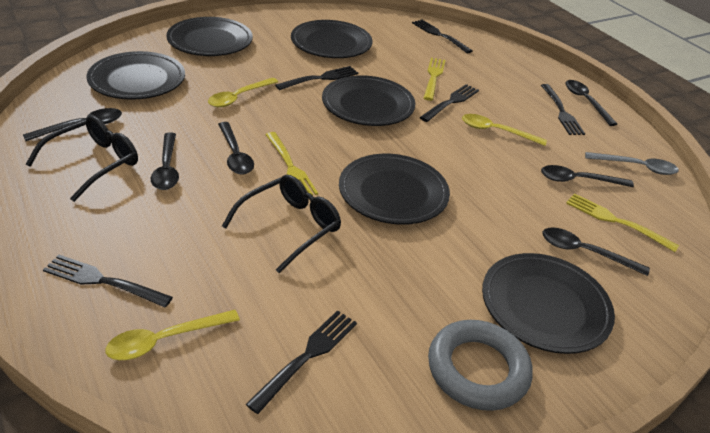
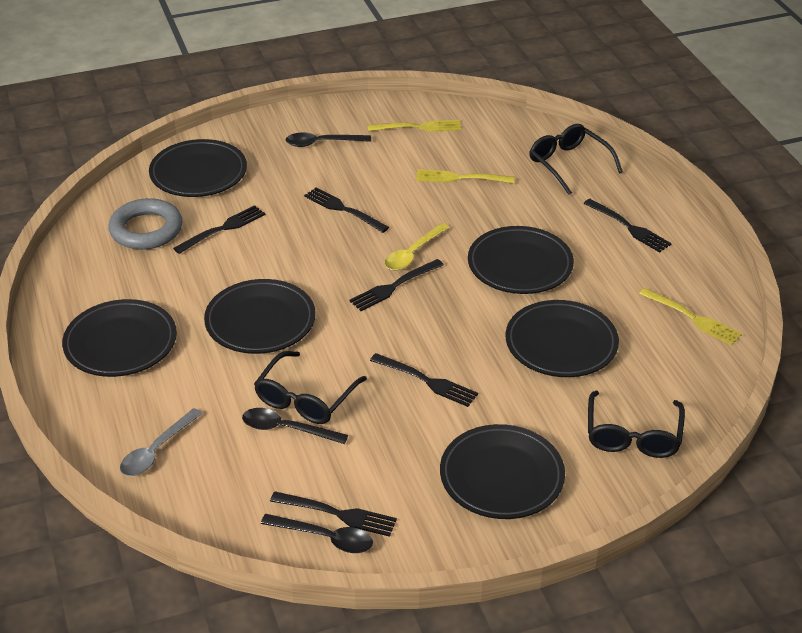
black glasses: [26,116,138,202] [222,175,341,273] = 2 -> [254,351,367,424] [529,124,623,195] [588,390,685,458] = 3
black spoon: [23,108,122,141] [151,133,179,190] [218,122,254,174] [541,165,634,187] [542,227,650,276] [566,80,617,126] = 6 -> [242,408,348,444] [261,514,373,553] [286,133,371,147] = 3
yellow spoon: [105,310,240,360] [208,78,278,107] [462,114,547,146] = 3 -> [385,223,449,271] = 1

